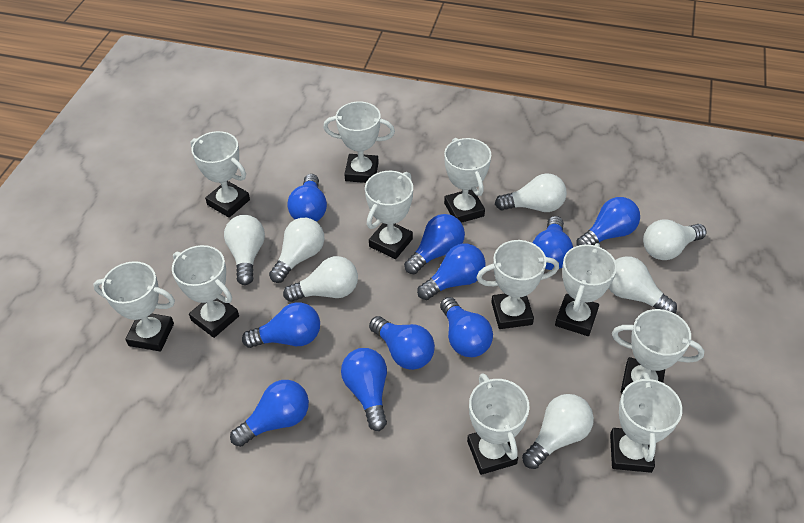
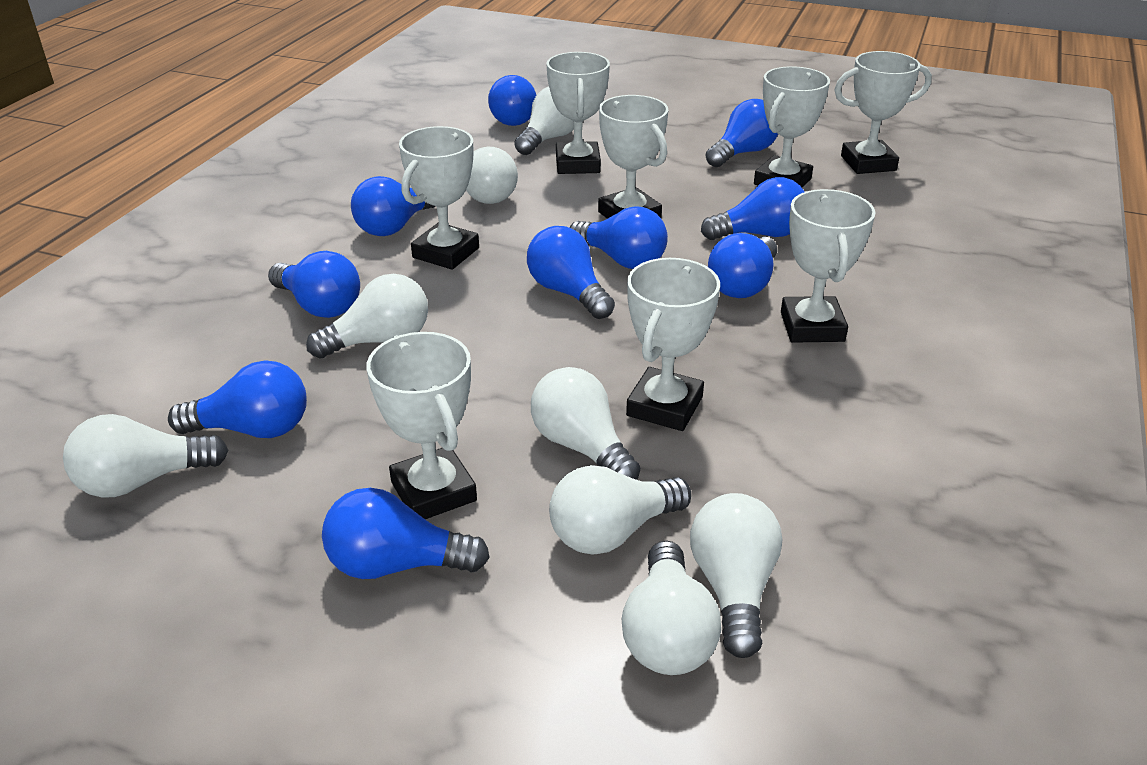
white light bulb: [224,215,265,285] [269,218,324,283] [283,256,358,302] [495,173,567,212] [522,394,594,469] [609,256,677,313] [643,219,706,260] = 7 -> [63,414,228,498] [306,274,428,358] [466,147,518,204] [514,87,574,155] [531,367,640,480] [549,465,691,555] [622,540,721,675] [690,493,782,658] = 8
white trophy: [93,261,175,351] [172,245,239,338] [190,131,250,218] [323,101,395,183] [365,171,413,259] [444,138,491,223] [467,373,530,475] [476,240,559,329] [555,243,617,336] [610,372,683,473] [612,309,704,393] = 11 -> [367,332,477,519] [399,126,479,270] [546,52,610,174] [598,95,668,219] [626,258,720,431] [754,66,830,187] [781,189,876,343] [834,51,932,174] = 8

